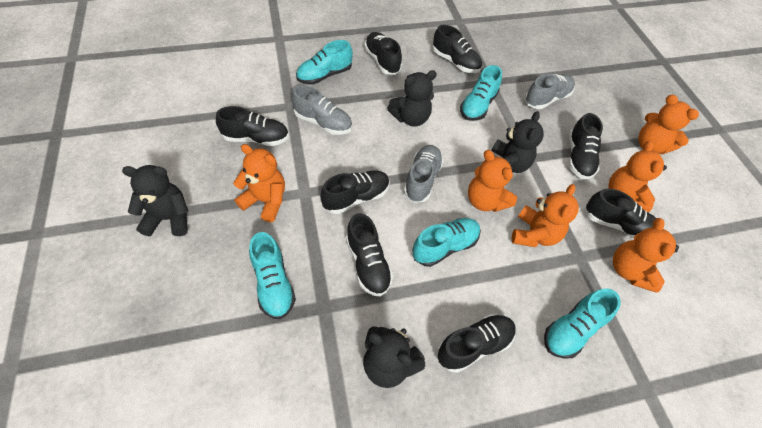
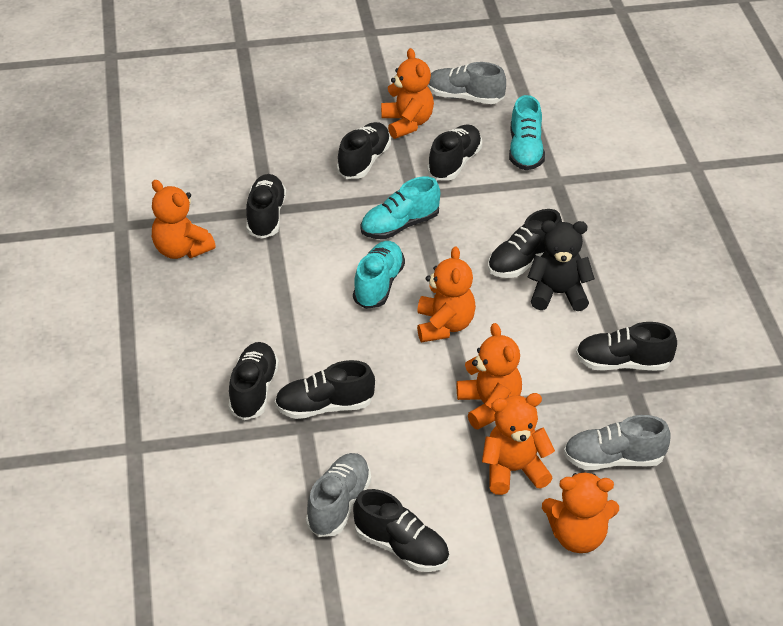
black teddy bear: [122,165,188,236] [363,326,425,388] [387,70,437,127] [491,111,544,173] = 4 -> [528,220,595,311] = 1
turquoise shoe: [249,232,296,319] [296,40,353,85] [412,218,481,267] [460,65,502,121] [544,288,621,359] = 5 -> [353,241,405,309] [361,177,440,239] [509,95,545,170] = 3

